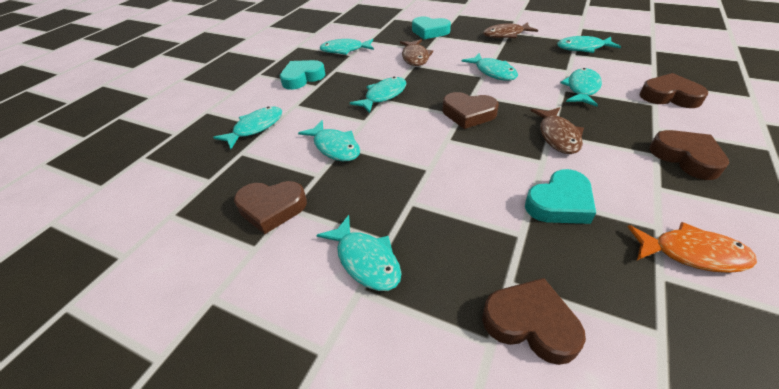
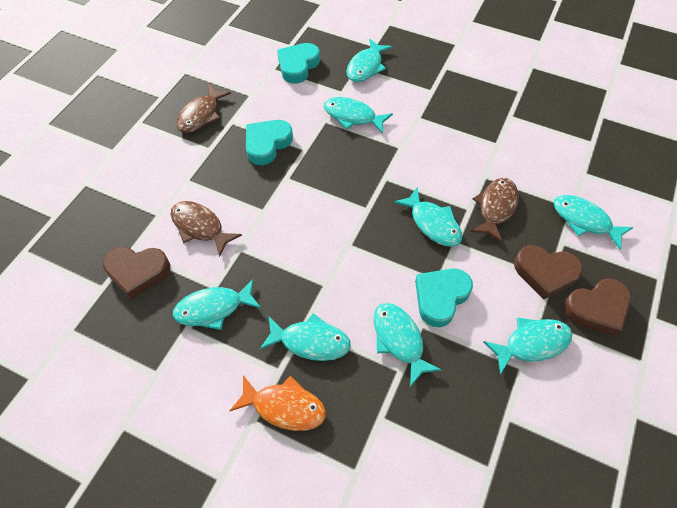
brown heart: [234,181,307,234] [443,92,499,129] [482,278,586,365] [640,73,708,108] [650,130,729,180] = 5 -> [103,247,170,300] [514,245,583,300] [564,279,631,337] = 3

